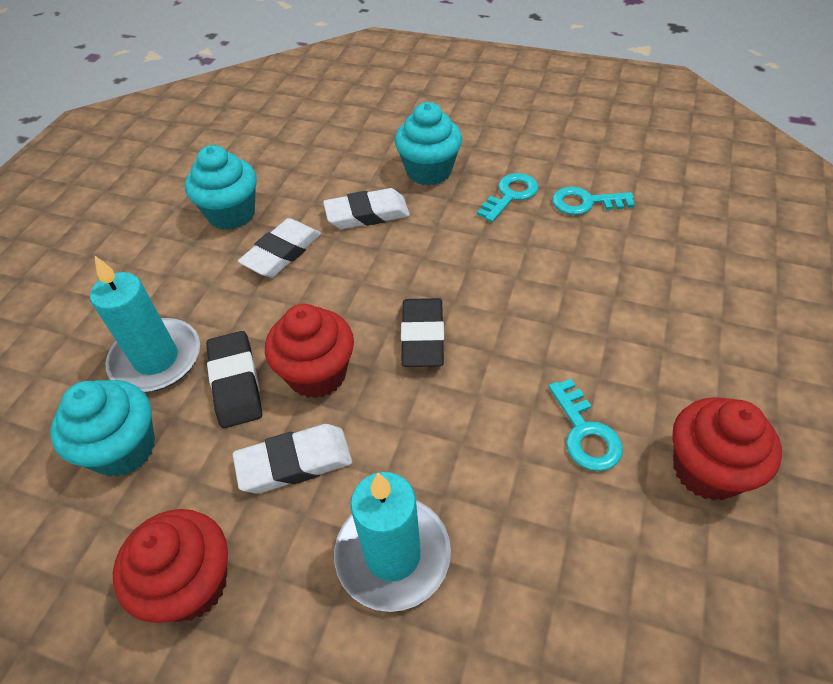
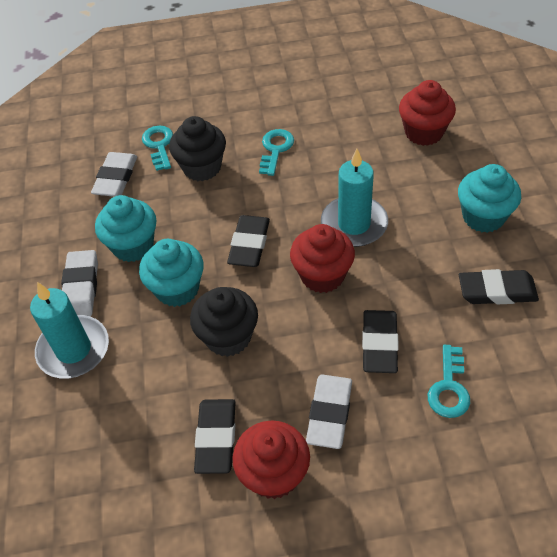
black cupcake: none = 0 -> [169,116,226,181] [190,287,258,357] = 2
black eraser: [206,331,262,428] [401,298,444,367] = 2 -> [194,399,236,474] [227,215,270,267] [362,310,399,373] [459,269,539,304] = 4

